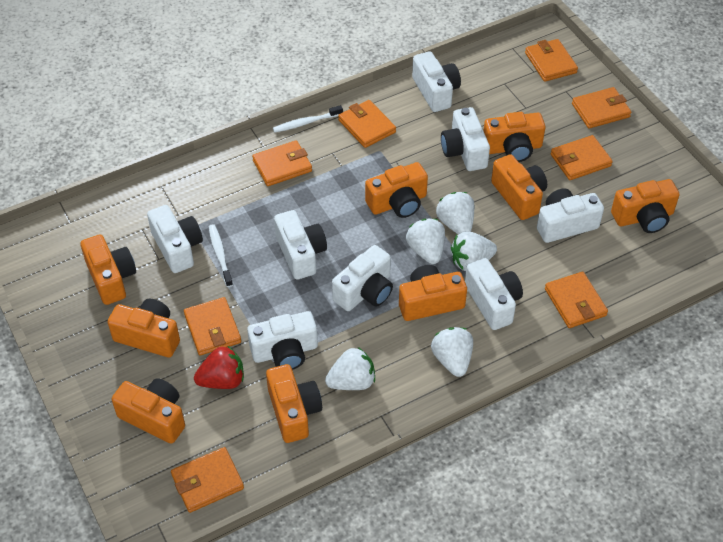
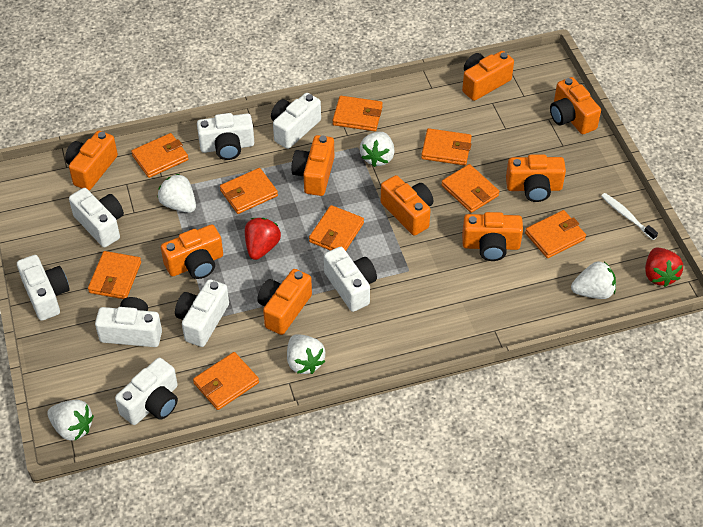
orange wallet: [171,447,244,513] [184,297,241,355] [252,140,312,186] [338,100,396,148] [525,39,578,82] [545,272,608,328] [550,135,613,180] [572,87,631,129] = 8 -> [88,251,141,299] [131,133,188,178] [193,352,259,410] [220,168,278,214] [309,205,364,251] [333,96,383,131] [421,128,472,166] [441,164,500,213] [525,210,586,258] = 9
red strawberry: [194,346,244,389] = 1 -> [245,218,281,260] [645,248,683,287] = 2
white toothbrush: [209,224,233,287] [273,105,343,133] = 2 -> [601,193,658,240] = 1

